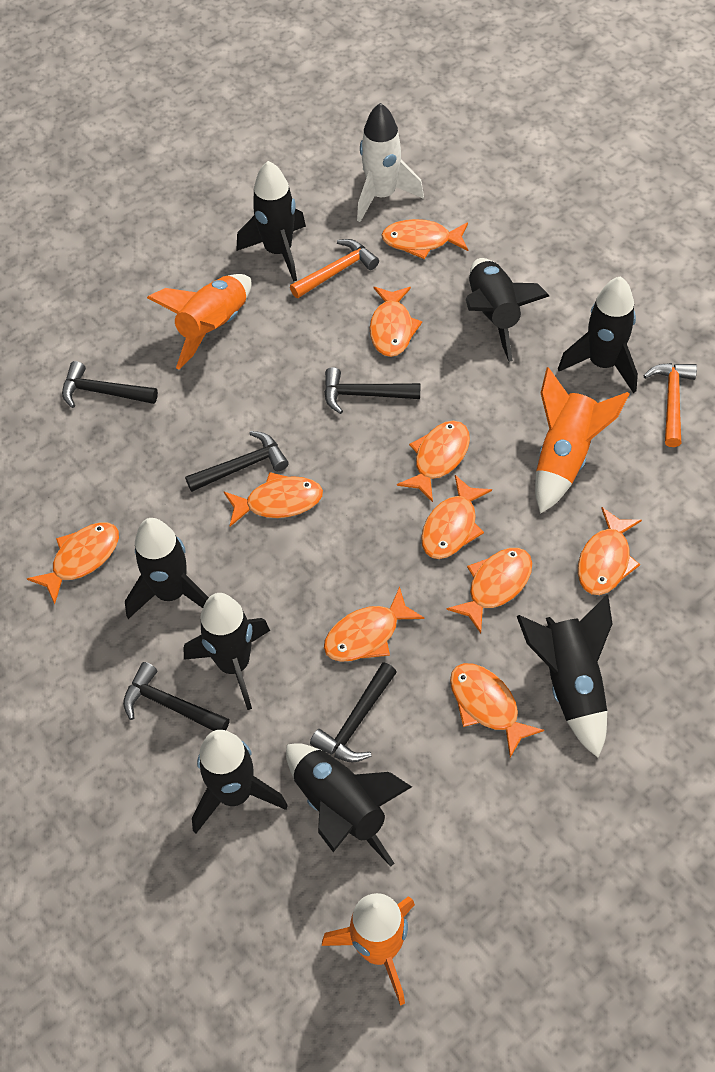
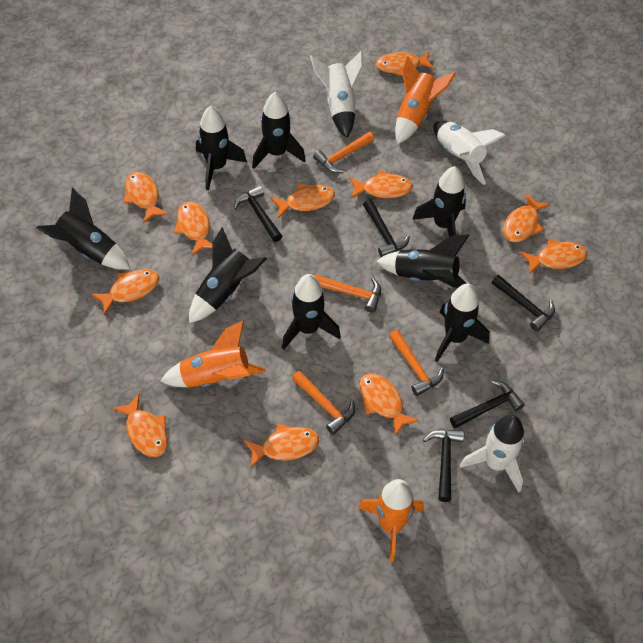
orange fish: [27,522,119,604] [223,472,323,526] [324,587,425,662] [370,287,422,357] [381,219,468,259] [397,421,470,502] [421,475,492,559] [446,548,532,634] [450,663,544,757] [578,507,642,595] = 10 -> [91,269,159,315] [113,394,168,457] [124,171,169,223] [174,201,213,255] [244,423,319,468] [270,184,335,218] [349,170,413,199] [360,373,419,436] [375,52,434,76] [503,193,550,242] [520,239,587,274] = 11
orange hammer: [290,239,379,298] [643,363,697,447] = 2 -> [292,371,355,435] [313,132,375,173] [314,274,381,313] [389,330,444,396] = 4
white rocket: [357,103,424,222] = 1 -> [310,51,363,138] [433,121,506,185] [460,415,525,493] = 3

